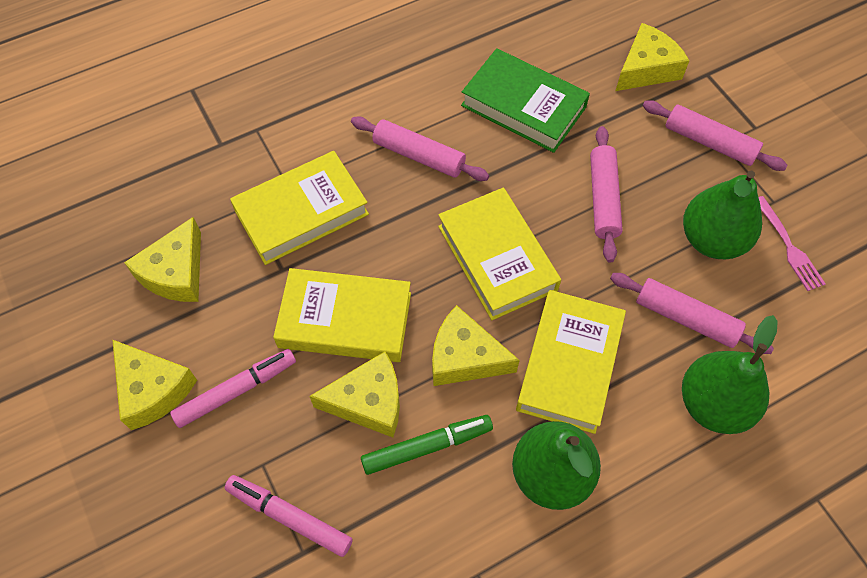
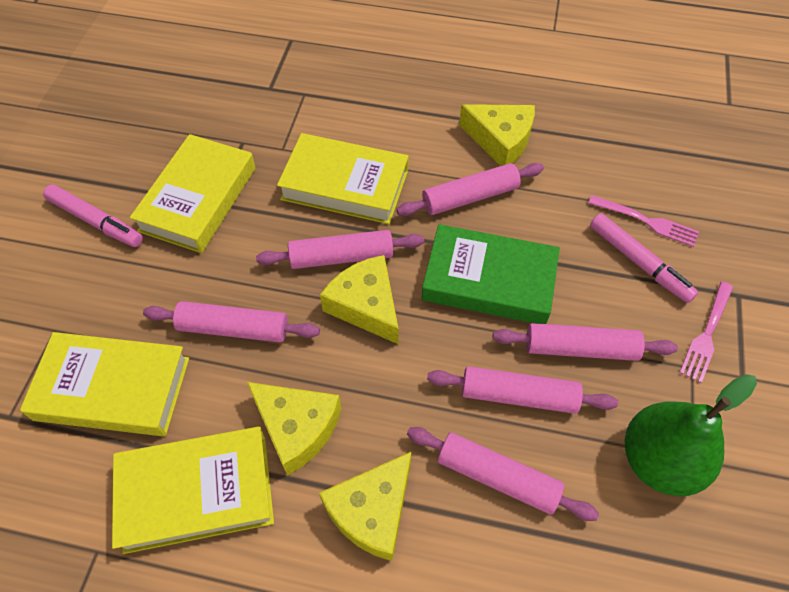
green marker: [361,415,493,475] = 1 -> none = 0
green pear: [512,421,601,510] [682,315,778,434] [683,171,762,259] = 3 -> [625,374,757,496] = 1
pink fork: [759,196,825,291] = 1 -> [588,195,699,247] [679,282,733,383] = 2
pink rolling pin: [351,116,489,181] [590,126,623,263] [610,273,774,354] [643,100,788,171] = 4 -> [143,301,320,343] [256,230,424,269] [396,163,544,216] [407,427,599,521] [427,366,618,414] [493,323,678,361] = 6
yellow cheese: [112,340,197,430] [124,217,201,302] [309,352,400,438] [432,305,520,386] [616,23,689,91] = 5 -> [247,382,342,476] [319,451,412,561] [320,255,399,344] [459,104,535,166] = 4

